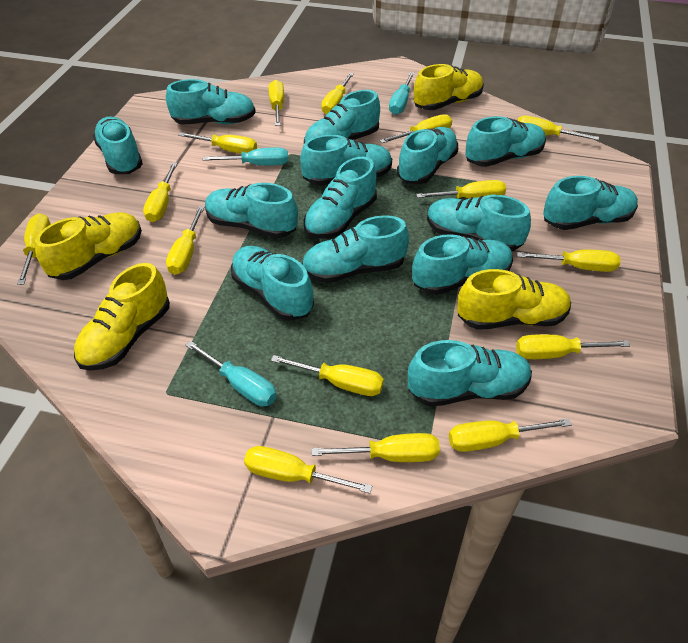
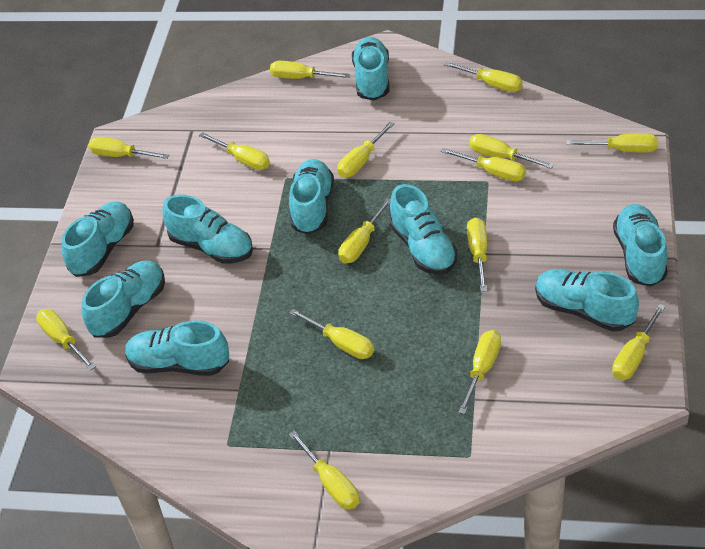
turquoise screwdriver: [185,341,277,406] [203,147,288,166] [389,72,415,115] = 3 -> none = 0
turquoise shoe: [93,116,143,174] [166,79,256,124] [205,183,298,238] [231,246,314,321] [300,135,392,186] [302,215,409,283] [304,90,380,143] [304,157,377,239] [397,127,458,184] [408,340,532,406] [412,234,513,295] [427,195,531,251] [465,116,546,167] [543,176,638,230] = 14 -> [62,201,134,277] [82,260,165,338] [125,320,229,376] [162,194,253,264] [289,159,334,234] [352,37,390,100] [390,184,458,275] [535,269,639,331] [613,204,668,287] = 9
yellow shoe: [35,212,142,280] [74,263,170,371] [414,64,484,110] [457,269,571,330] = 4 -> none = 0

